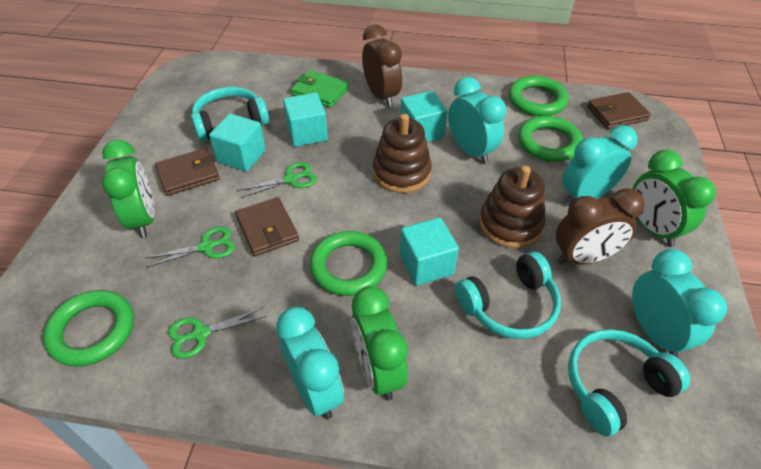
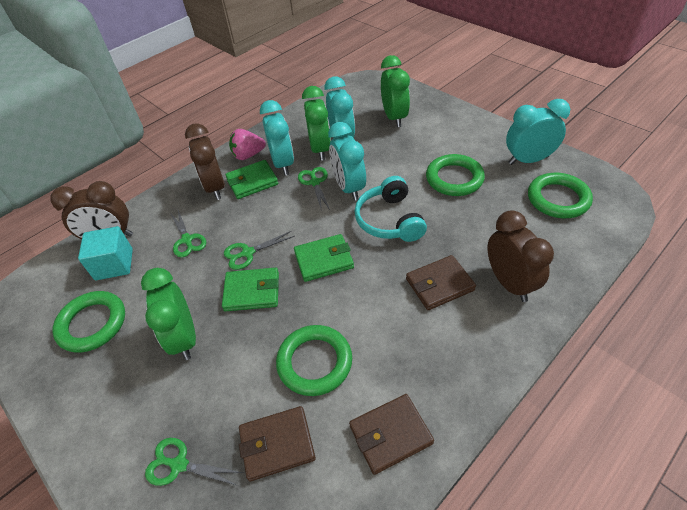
brown clock: [362,25,402,107] [556,188,645,265] = 2 -> [50,181,133,239] [185,123,225,200] [488,210,554,302] = 3
brown stacking toy: [373,114,432,193] [479,166,545,248] = 2 -> none = 0
green scissors: [146,227,235,268] [168,307,266,359] [237,162,317,198] = 3 -> [145,438,243,486] [171,210,206,257] [224,231,295,270] [298,167,330,211] = 4
green wallet: [291,70,349,108] = 1 -> [222,268,279,311] [225,160,279,199] [294,234,354,282] = 3
pink strawberry: none = 0 -> [229,129,266,160] = 1
turquoise cube: [209,114,266,172] [283,93,328,147] [400,91,448,142] [400,217,459,286] = 4 -> [78,226,133,280] = 1
turquoise headphones: [191,87,269,142] [455,251,561,339] [568,329,690,436] = 3 -> [355,176,427,242] = 1

